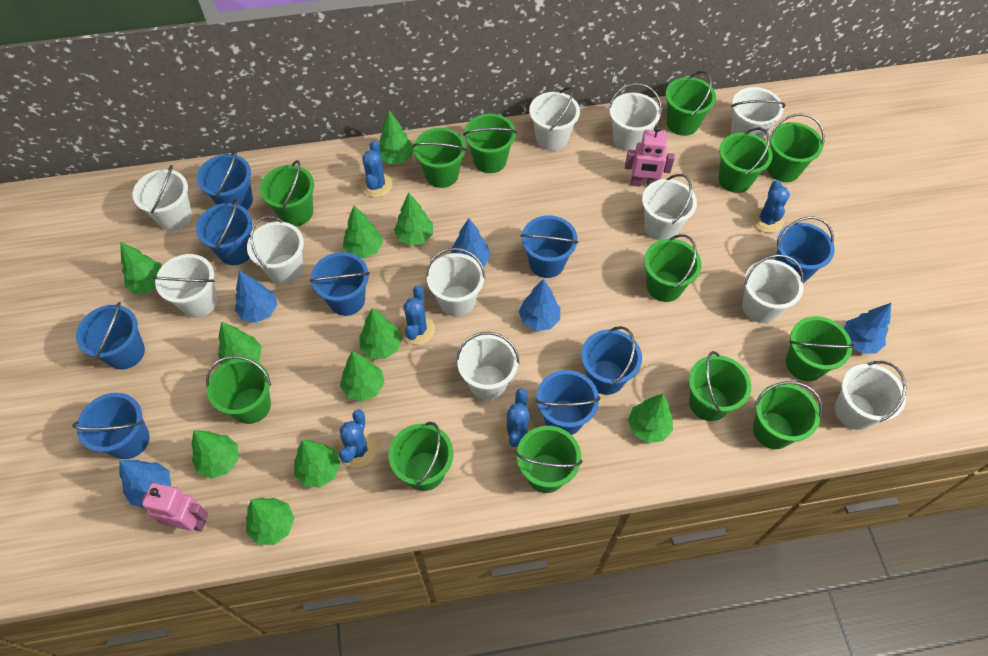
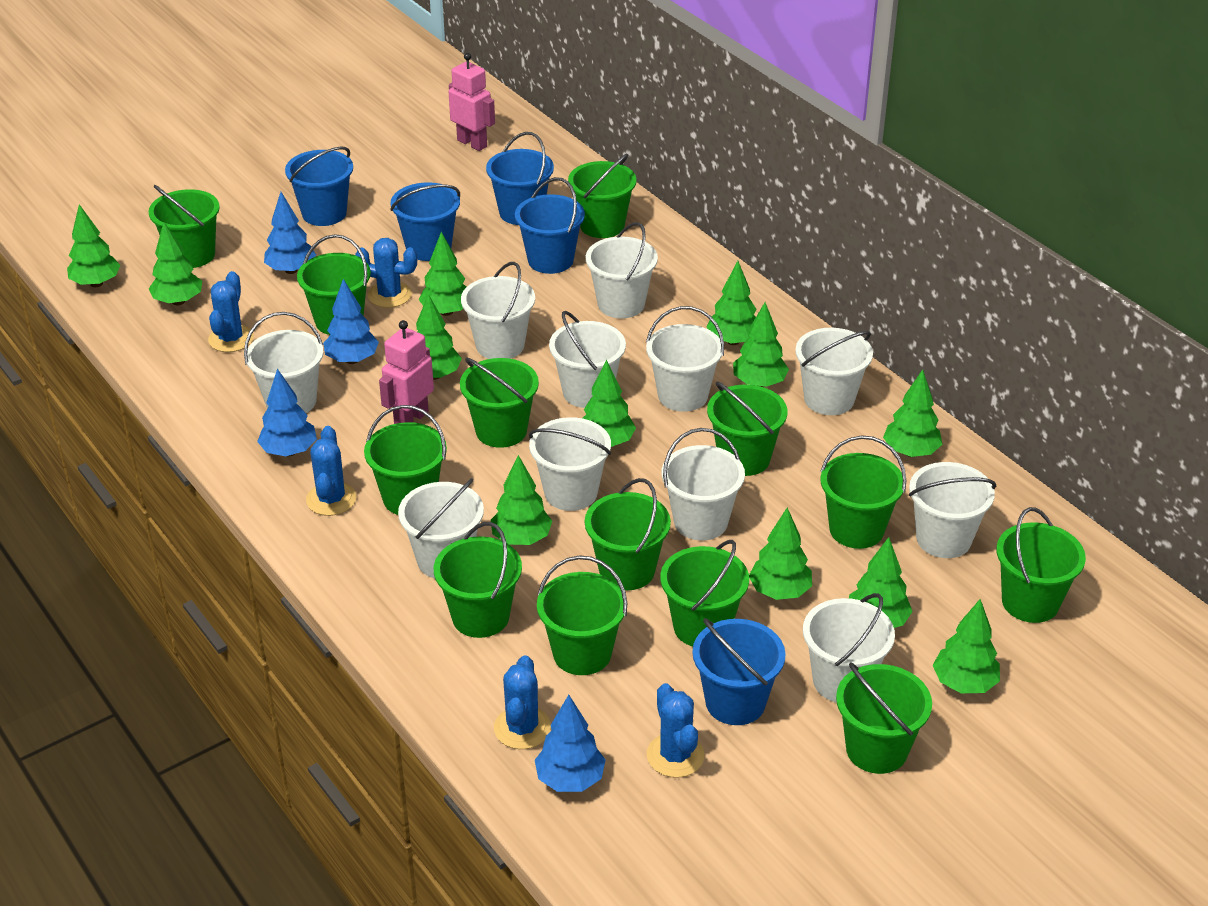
blue bucket: [72,393,149,459] [76,302,145,370] [196,199,252,265] [197,150,253,210] [310,252,370,316] [521,215,578,278] [535,370,600,435] [581,326,642,395] [775,216,835,283] = 9 -> [285,146,353,226] [390,182,460,261] [486,132,554,225] [515,177,585,274] [692,618,786,725] = 5
blue tree: [119,460,171,507] [235,271,277,323] [451,218,491,267] [519,279,560,331] [844,303,891,354] = 5 -> [257,369,317,456] [264,192,316,274] [323,279,379,364] [535,695,606,792] = 4
green tree: [120,242,162,294] [191,430,238,479] [218,322,262,365] [246,497,294,545] [294,440,340,488] [340,351,384,402] [343,206,383,258] [359,308,402,359] [379,110,414,164] [394,192,433,246] [628,394,673,443] = 11 -> [67,204,121,287] [149,222,202,305] [416,294,462,380] [418,232,466,316] [491,455,552,545] [583,359,636,447] [707,261,756,345] [733,303,789,387] [749,508,812,600] [849,537,913,628] [883,369,942,457] [933,599,1000,693] = 12

